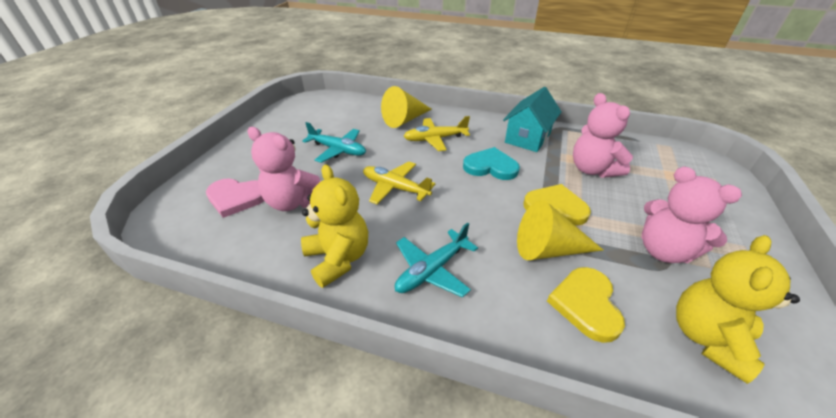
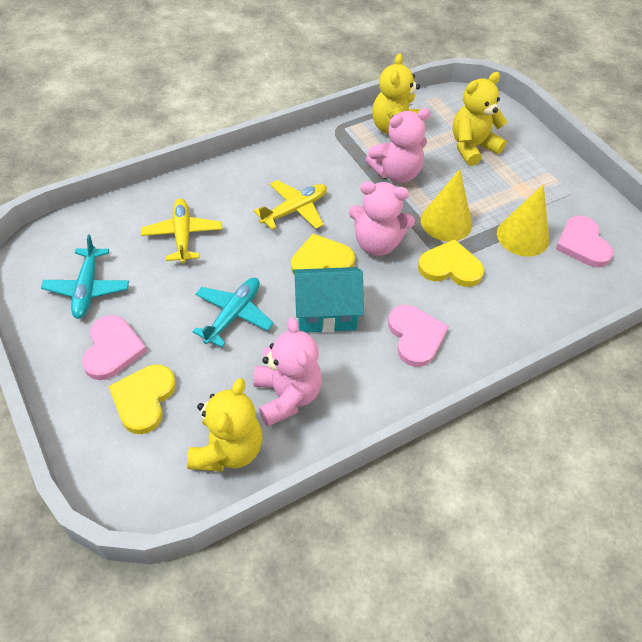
pink heart: [206,179,264,218] = 1 -> [82,315,147,380] [388,305,449,367] [555,216,614,267] = 3
turquoise heart: [463,147,520,180] = 1 -> none = 0
yellow heart: [524,184,591,226] [547,267,625,343] = 2 -> [109,364,176,434] [291,234,355,276] [418,239,484,287] = 3
yellow teddy bear: [301,164,368,288] [676,235,800,384] = 2 -> [187,378,262,472] [372,53,420,139] [452,72,507,166] = 3

